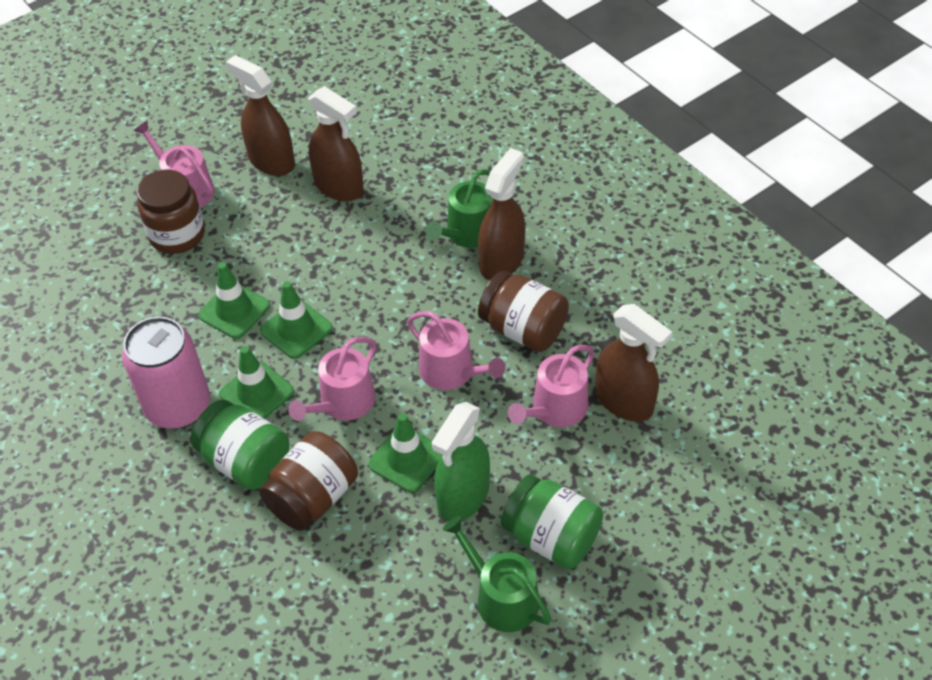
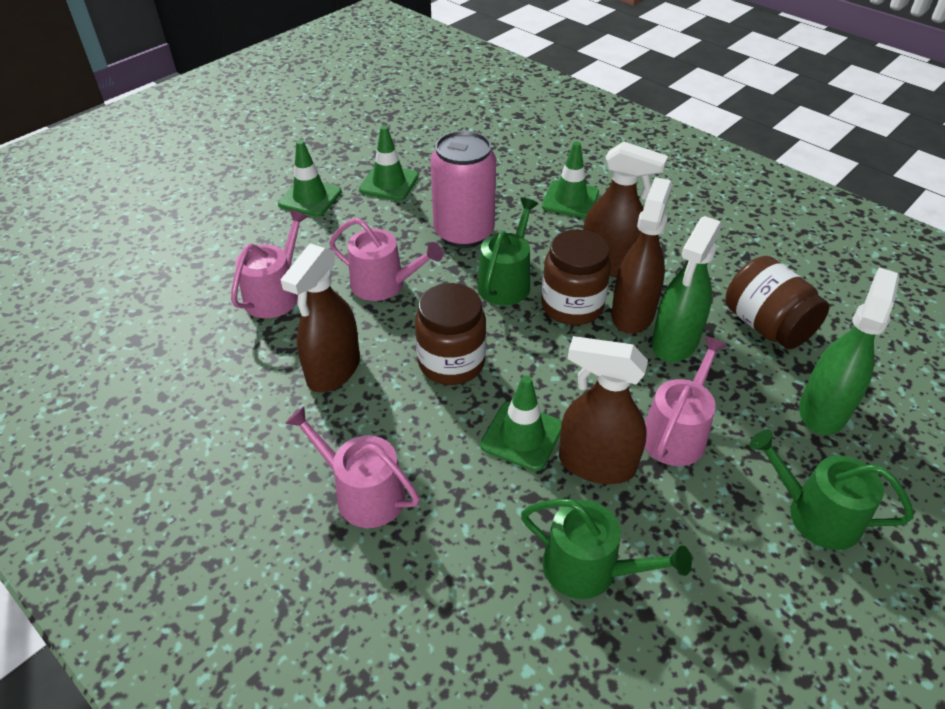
green jar: [191,400,289,490] [501,474,603,569] = 2 -> none = 0
green spray bottle: [432,402,490,522] = 1 -> [652,216,722,362] [799,267,900,435] = 2
green watering can: [425,169,493,248] [443,516,552,632] = 2 -> [477,198,538,305] [521,499,692,599] [749,430,913,550] = 3

